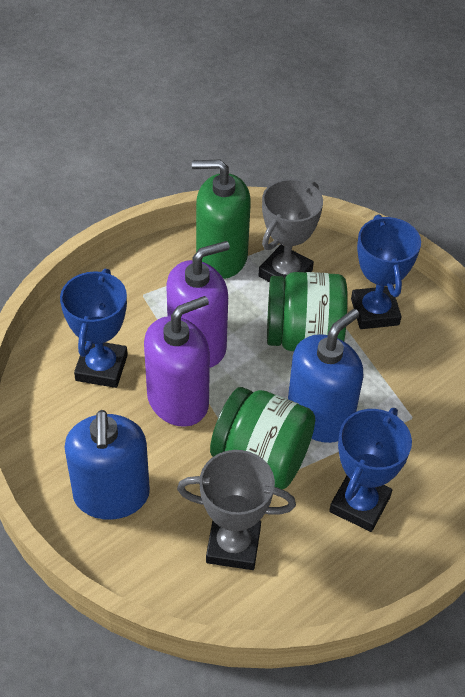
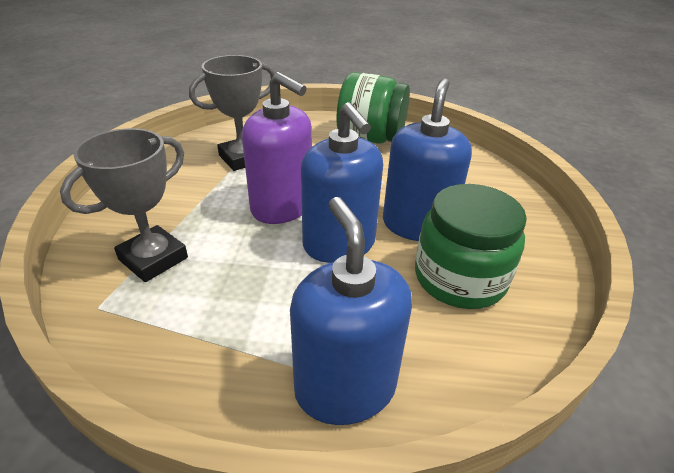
blue soap dispenser: [64,410,150,520] [288,309,363,443] = 2 -> [290,197,412,425] [301,102,383,263] [383,78,472,241] = 3
blue trophy: [60,269,128,388] [329,408,412,532] [351,214,421,329] = 3 -> none = 0
green soap dispenser: [192,160,251,279] = 1 -> none = 0
purple soap dispenser: [144,296,210,427] [166,241,230,368] = 2 -> [242,72,312,224] = 1

